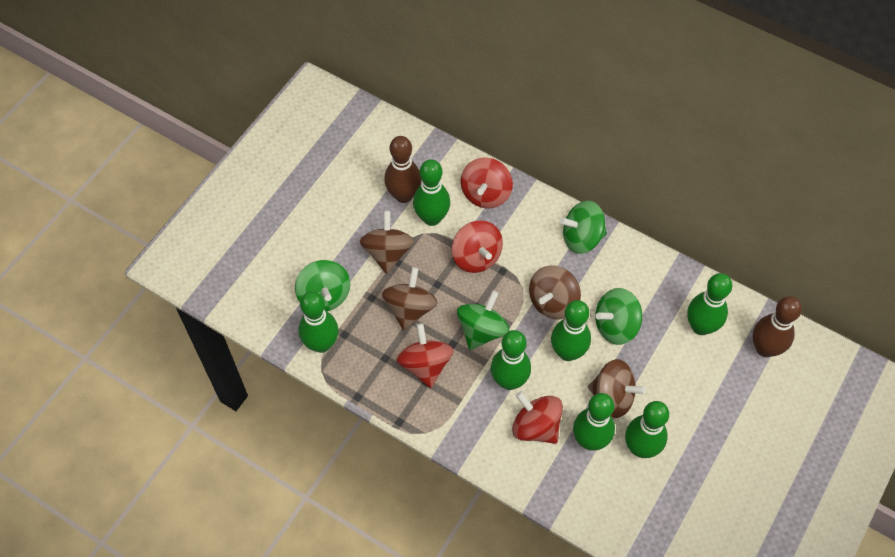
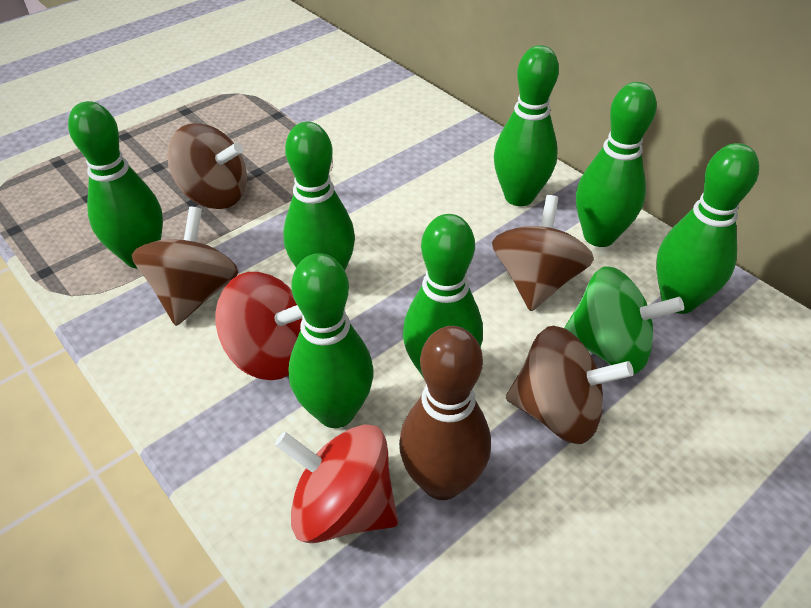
brown bowling pin: [384,136,421,203] [753,296,802,357] = 2 -> [399,326,491,500] = 1
green spinning top: [295,260,350,311] [457,291,509,350] [560,201,607,254] [595,288,642,345] = 4 -> [564,266,684,374] = 1
red spinning top: [397,323,454,388] [452,221,503,273] [461,157,513,209] [512,391,563,444] = 4 -> [215,272,302,380] [275,424,398,543] = 2

